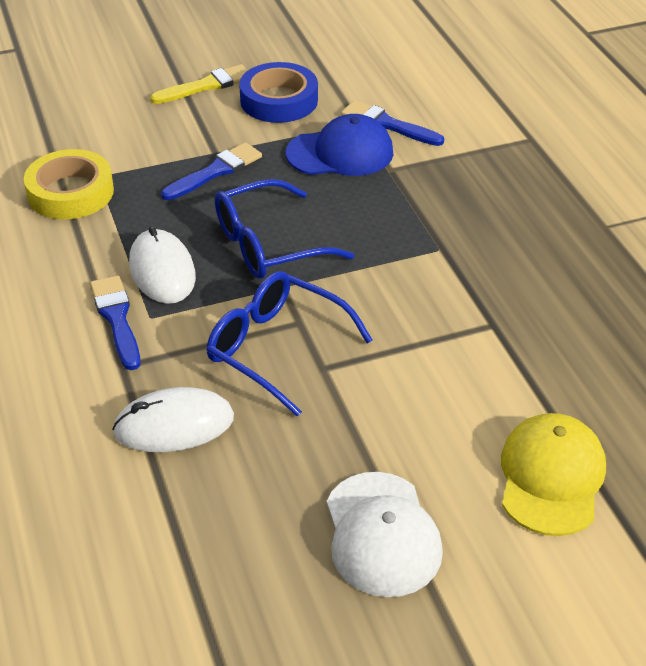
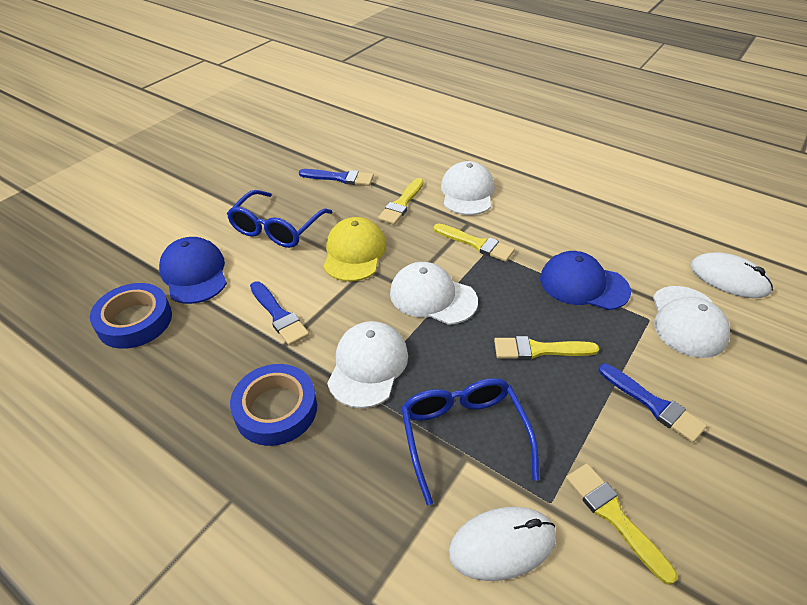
blue cap: [286,114,393,176] = 1 -> [159,237,227,304] [540,251,631,310] = 2
blue tape: [239,62,318,123] = 1 -> [90,283,172,349] [230,364,317,446] = 2
white cap: [327,472,443,597] = 1 -> [327,321,408,409] [390,262,478,325] [441,161,494,215] [653,286,730,358] = 4
yellow brush: [150,64,248,104] = 1 -> [378,178,424,225] [434,223,515,262] [494,336,599,360] [566,463,677,585] = 4
yellow tape: [24,149,114,219] = 1 -> none = 0

